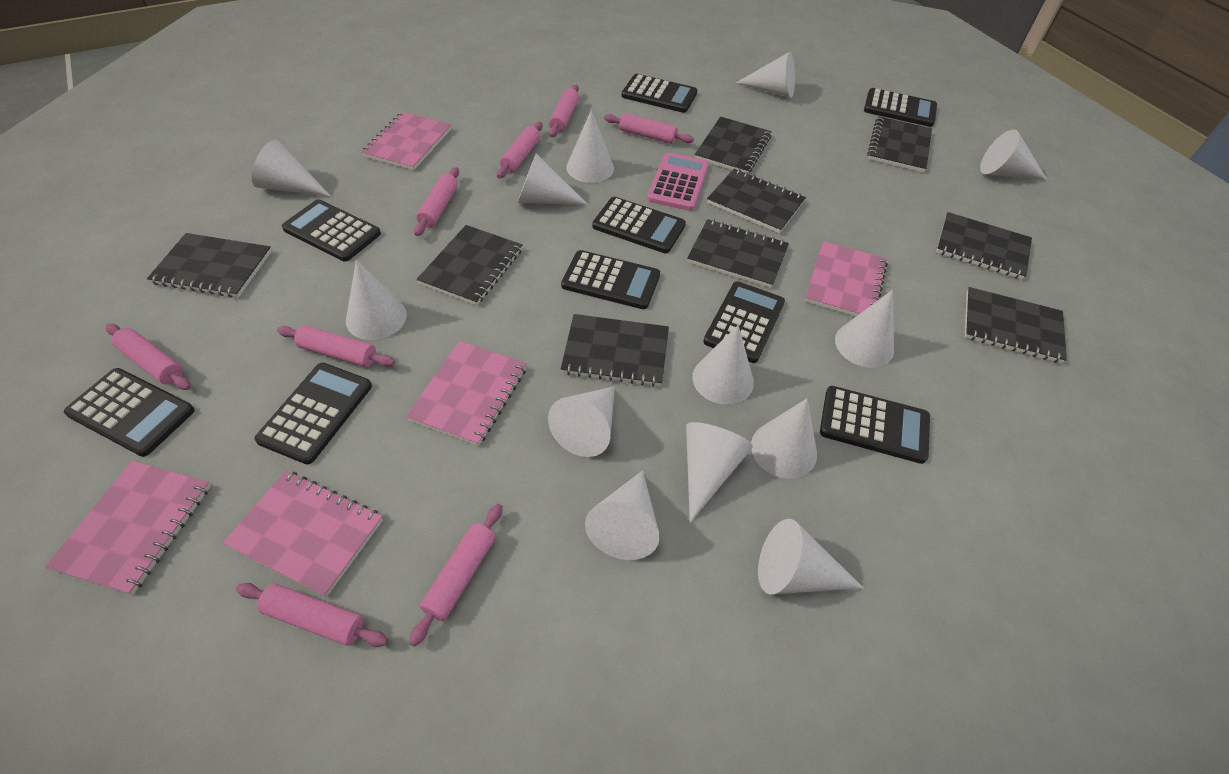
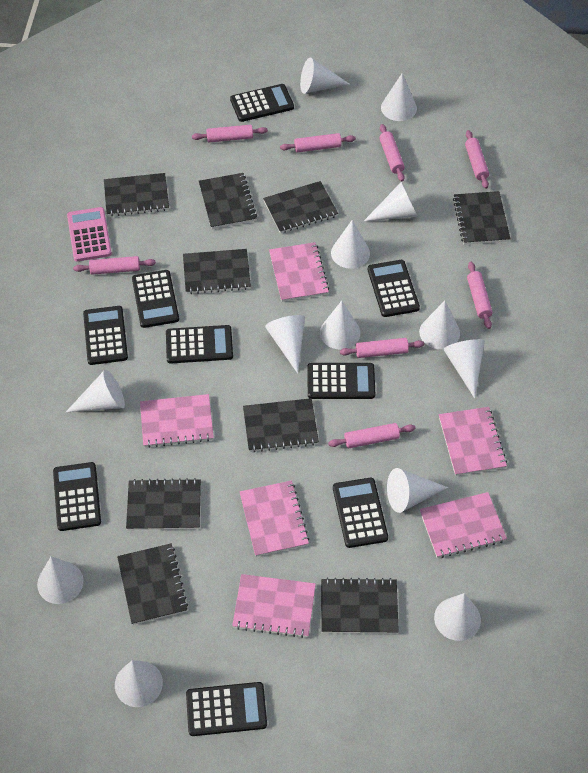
pink notebook: [45,461,211,595] [223,470,383,597] [361,112,451,170] [406,341,527,446] [805,241,888,316] = 5 -> [140,394,214,448] [232,574,316,638] [240,481,309,557] [269,242,330,302] [420,492,507,558] [439,407,507,476] = 6

